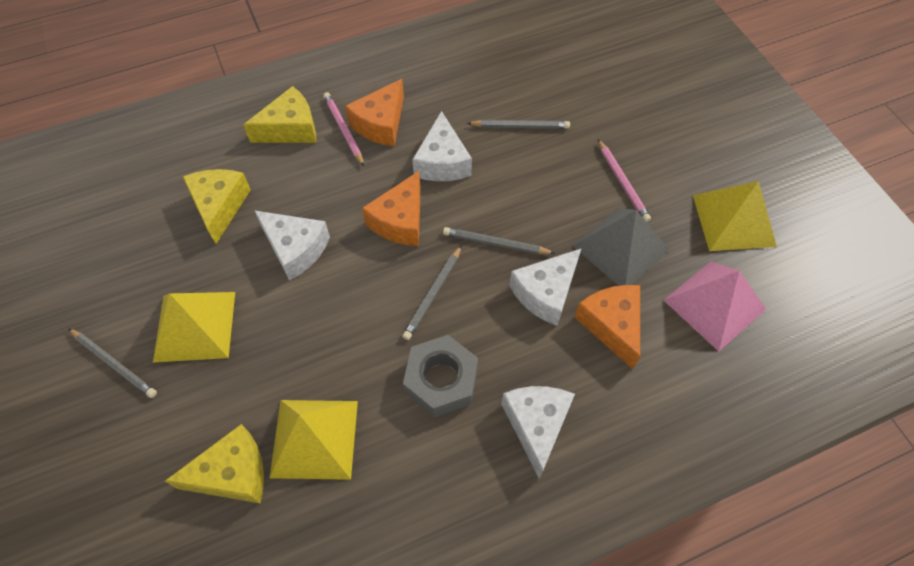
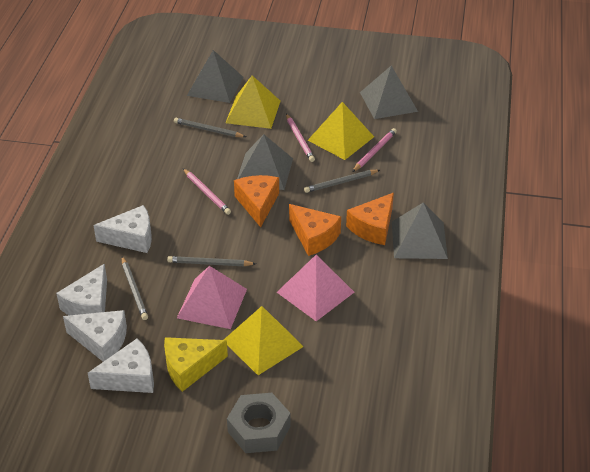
grey pyramid: [573,208,670,286] = 1 -> [187,50,243,103] [237,134,293,190] [360,66,418,119] [392,202,448,259] = 4
pink pencil: [323,92,364,166] [598,139,651,222] = 2 -> [183,168,231,215] [286,114,315,162] [352,128,397,172] = 3
pink pyramid: [664,261,766,352] = 1 -> [177,266,247,329] [277,255,354,321] = 2
yellow cheese: [165,424,264,503] [183,169,251,244] [243,86,316,143] = 3 -> [164,337,228,392] = 1

